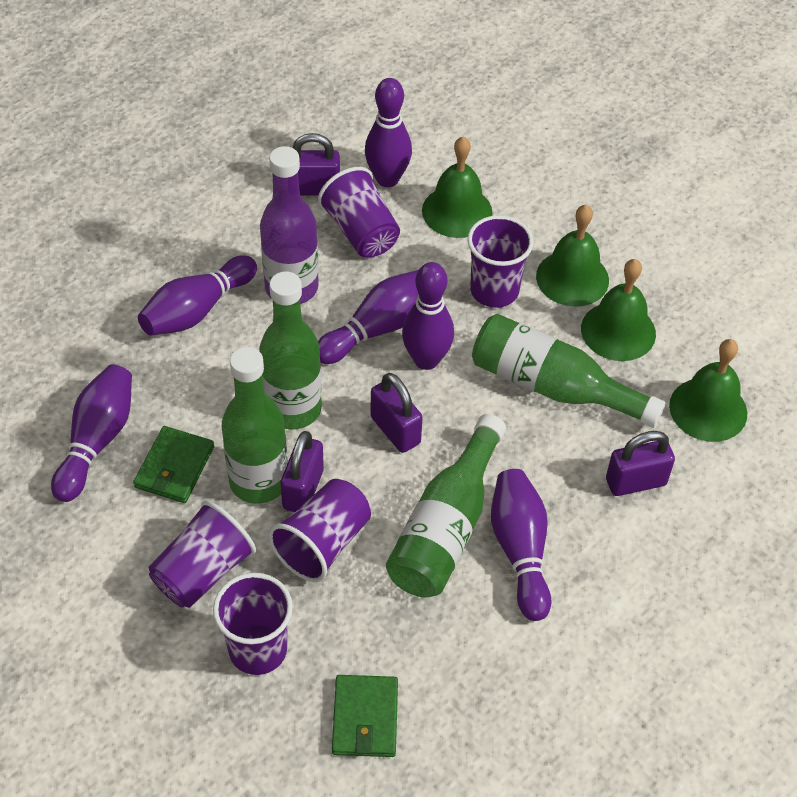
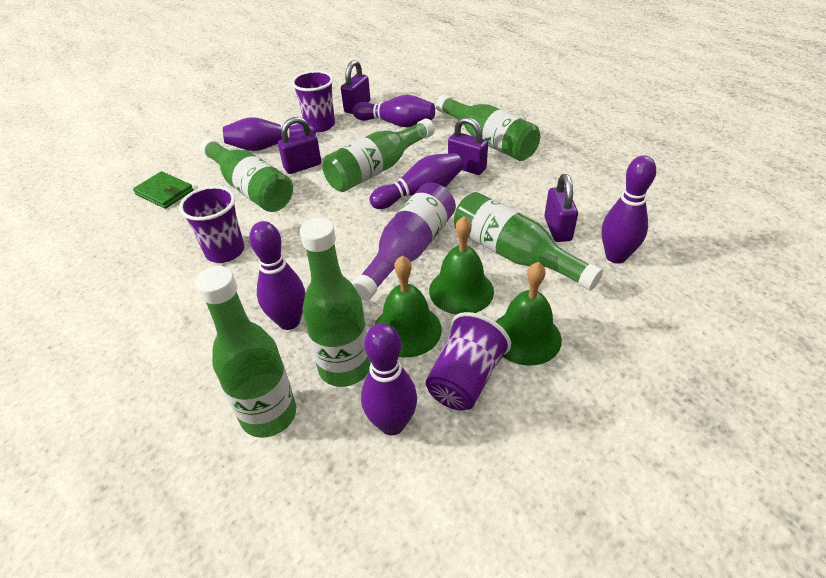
green bell: [422,136,493,238] [536,205,609,307] [581,259,656,361] [669,339,747,442] = 4 -> [375,256,442,357] [429,216,494,315] [496,262,562,366] = 3
green bottle: [222,347,288,504] [259,271,322,429] [386,414,506,597] [472,314,666,428] = 4 -> [195,266,296,438] [200,138,293,212] [300,218,371,387] [323,118,435,192] [436,95,540,161] [454,192,603,291] = 6
green wallet: [133,426,214,503] [332,675,398,757] = 2 -> [133,171,193,209] = 1
purple cup: [149,501,256,608] [213,573,293,675] [268,479,371,582] [318,167,400,257] [468,215,533,308] = 5 -> [179,186,244,263] [292,71,335,132] [426,312,511,410] = 3

